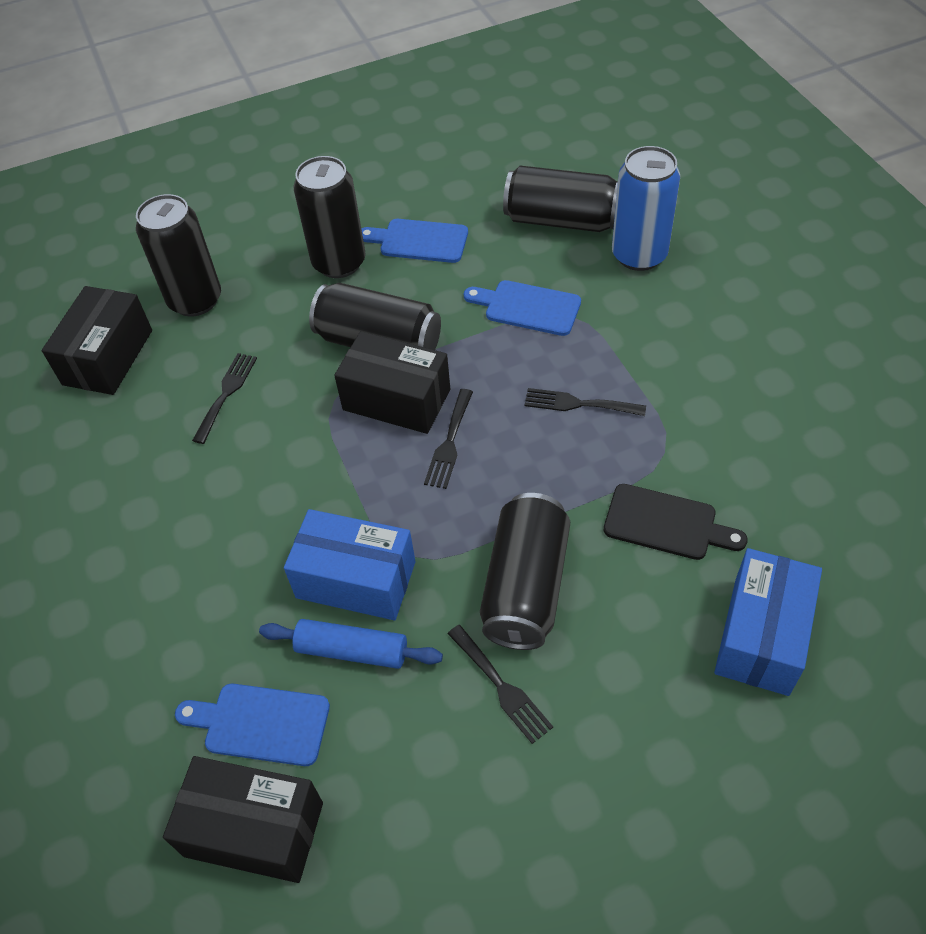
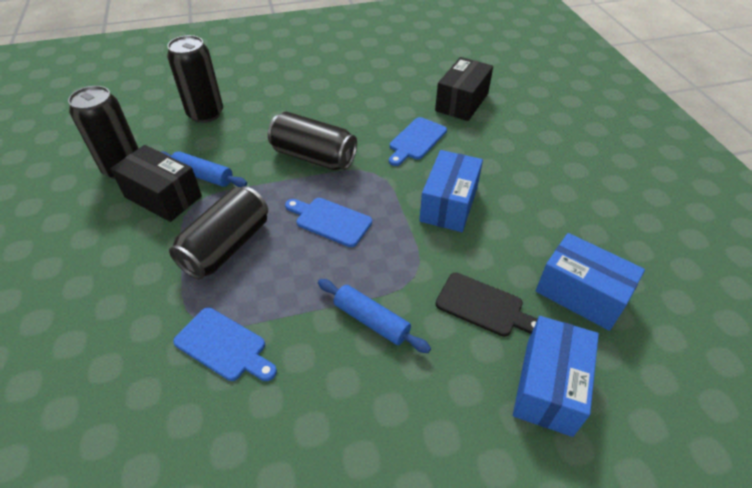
black box: [42,286,152,395] [163,756,323,883] [334,331,450,434] = 3 -> [110,145,202,222] [435,57,493,121] = 2
black can: [136,194,221,317] [294,156,366,278] [309,283,441,350] [480,493,570,650] [503,166,618,232] = 5 -> [68,86,139,179] [167,35,223,123] [169,186,268,280] [268,112,357,170] = 4
black fork: [192,353,257,444] [424,389,473,489] [448,625,553,744] [524,388,646,416] = 4 -> none = 0
blue box: [284,509,416,620] [714,548,822,696] = 2 -> [419,150,483,232] [513,316,599,437] [536,233,645,331] = 3
blue can: [612,146,680,271] = 1 -> none = 0
blue rolling pin: [259,619,443,669] = 1 -> [161,151,247,187] [318,279,431,353] = 2

